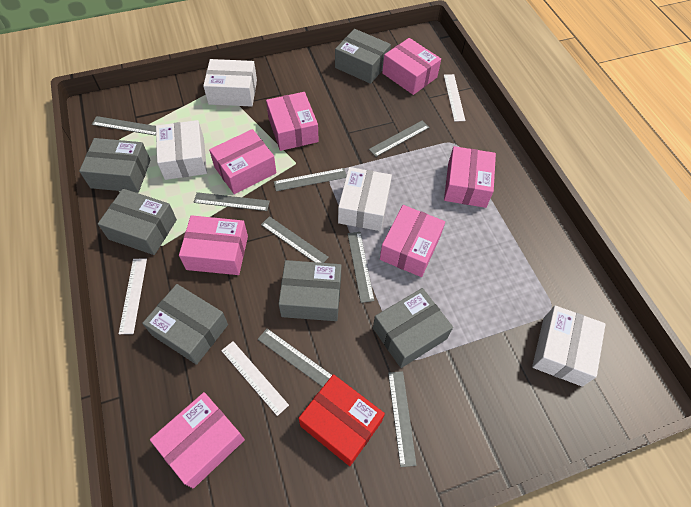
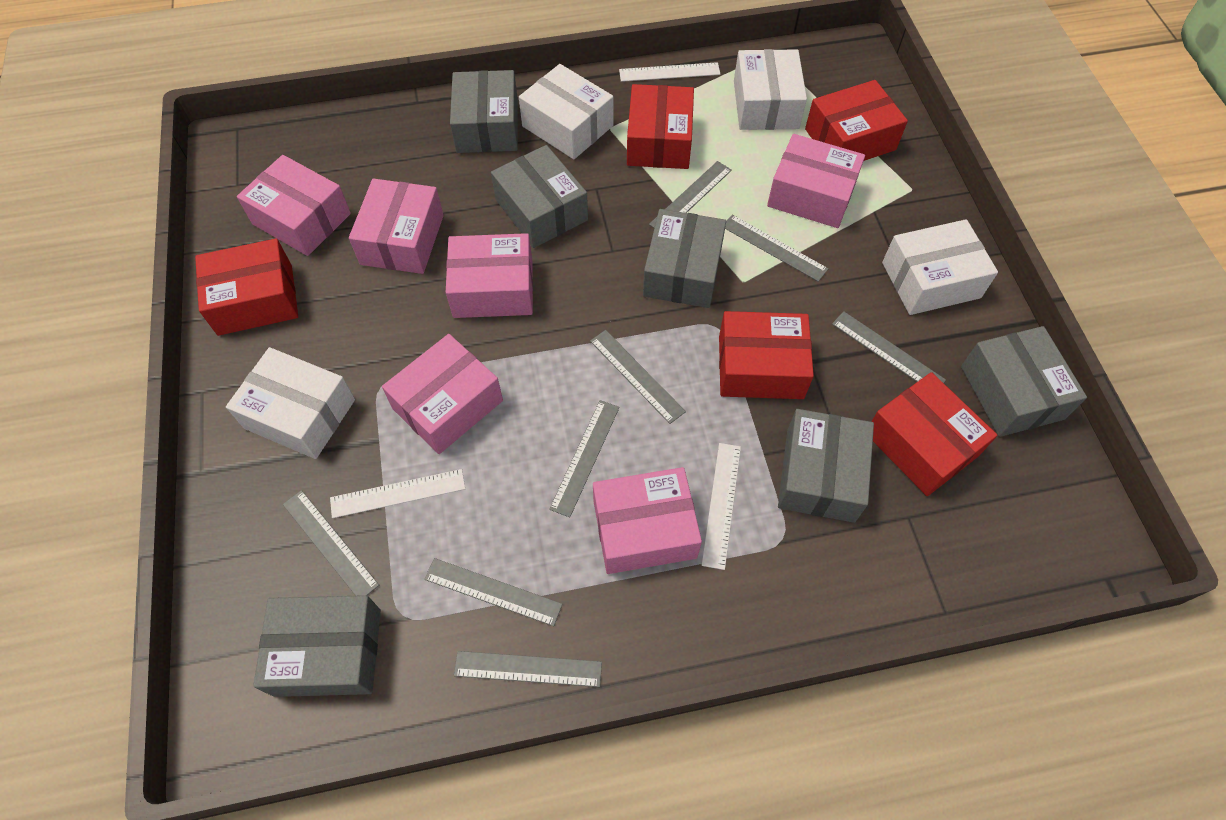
pink box: [150,392,245,488] [179,215,248,275] [209,129,276,194] [266,92,319,151] [380,205,445,277] [382,38,441,95] [444,146,496,208] = 7 -> [237,155,351,256] [349,178,444,274] [382,334,503,454] [446,233,533,318] [593,467,702,574] [767,134,865,228] = 6
red box: [298,374,385,466] = 1 -> [195,238,298,336] [627,84,694,169] [719,311,814,399] [805,80,908,161] [871,372,997,496] = 5

